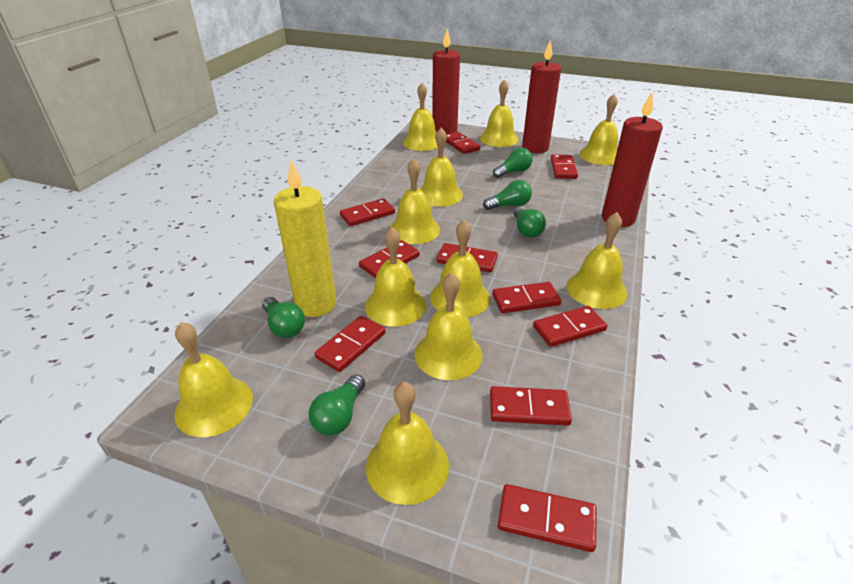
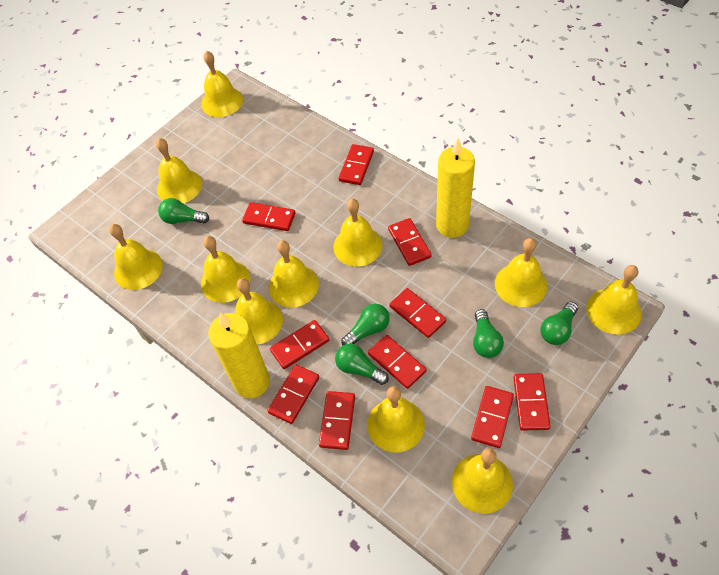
red candle: [432,29,460,134] [522,40,561,153] [602,92,663,227] = 3 -> none = 0
yellow candle: [274,160,336,317] = 1 -> [208,312,270,398] [436,138,475,238] = 2

